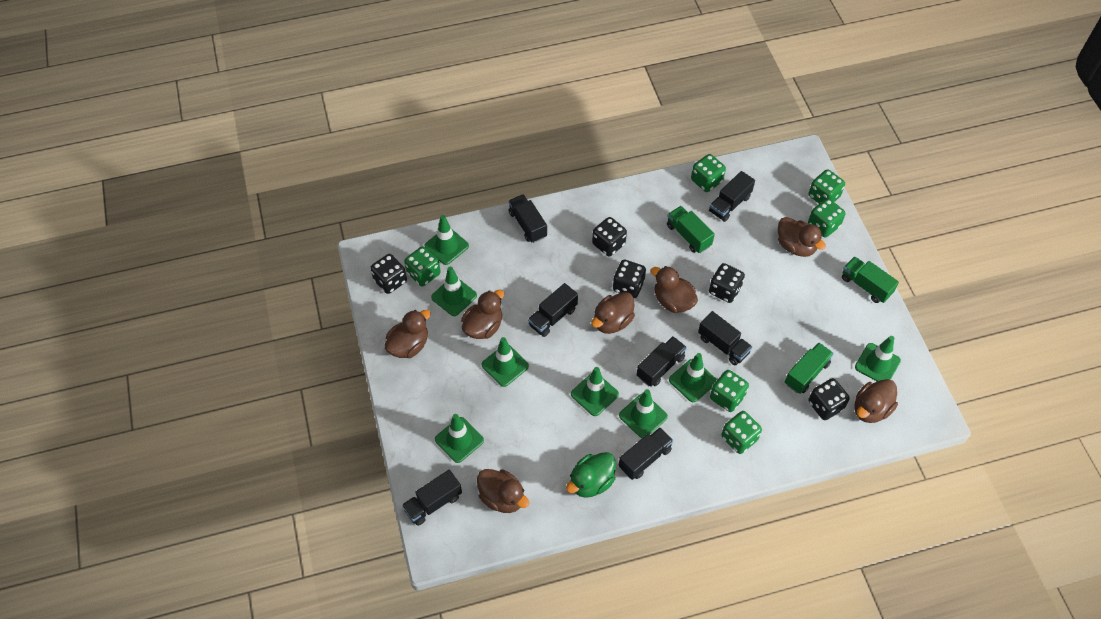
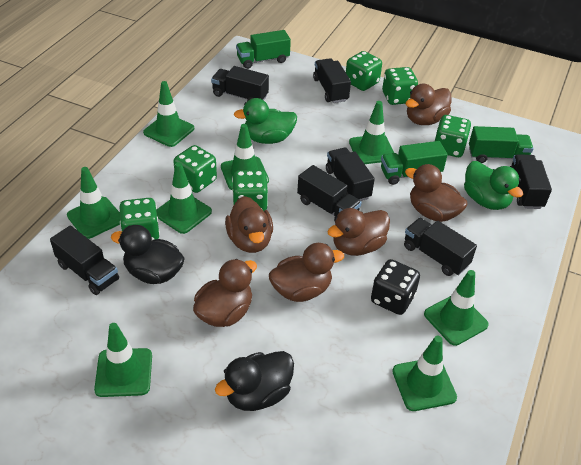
black dice: [370,254,407,294] [592,217,627,256] [613,260,646,298] [709,263,745,303] [808,378,850,420] = 5 -> [371,259,420,315] = 1
black duck: none = 0 -> [111,225,185,284] [215,351,294,411] = 2
brown duck: [384,310,431,358] [461,290,504,339] [477,469,529,513] [591,292,635,334] [651,266,698,313] [778,217,826,257] [855,379,898,423] = 7 -> [193,259,257,327] [225,196,273,253] [269,243,344,302] [327,208,390,256] [405,84,451,125] [405,164,468,222] = 6
green duck: [566,452,616,498] = 1 -> [234,98,297,144] [464,161,523,210] = 2

